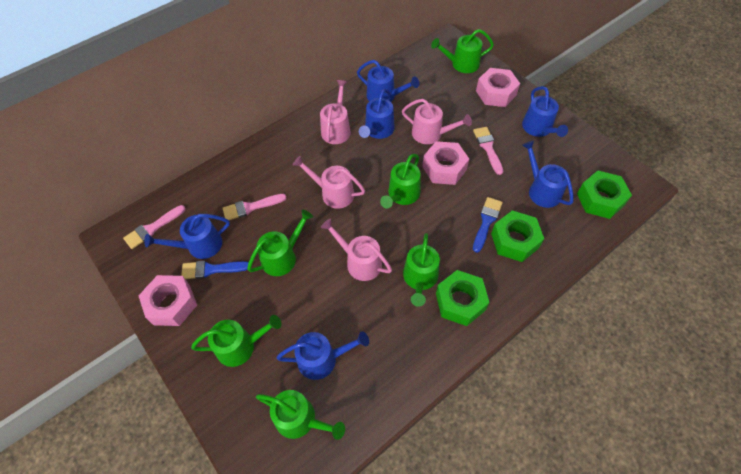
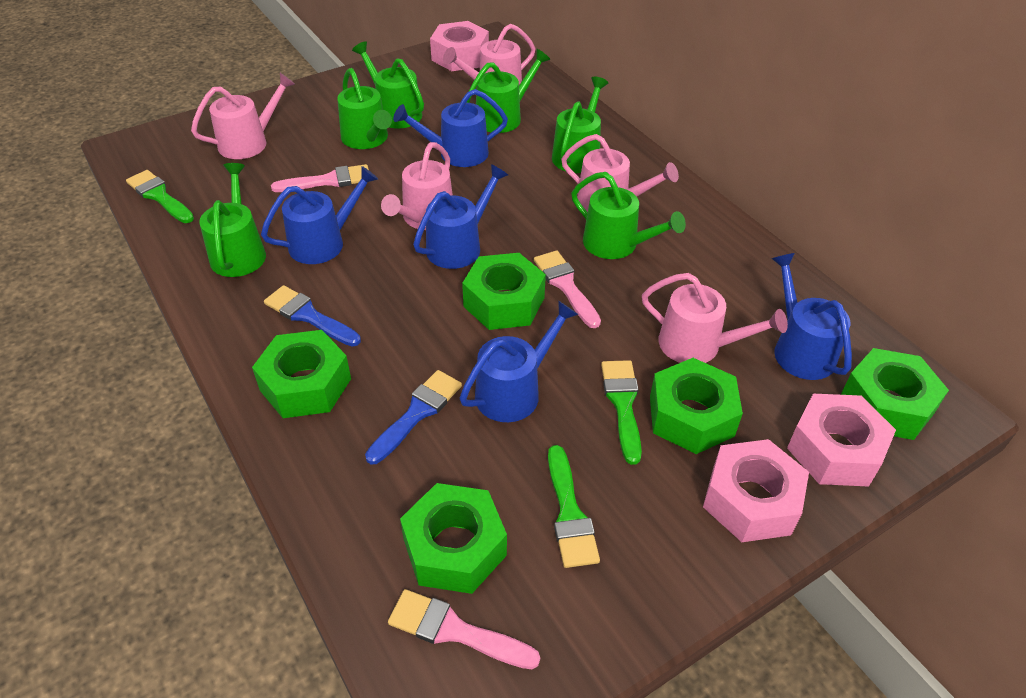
blue watering can: [144,214,230,259] [276,331,369,380] [357,60,419,102] [359,89,395,139] [522,86,568,137] [522,141,574,208] = 6 -> [261,166,378,264] [393,89,508,167] [413,164,508,269] [460,301,578,422] [772,253,852,380] = 5
green brush: none = 0 -> [126,170,194,223] [548,445,600,568] [601,360,642,465] = 3
green nut: [436,270,490,326] [491,210,544,262] [577,170,632,219] = 3 -> [252,330,351,418] [400,483,507,594] [462,253,546,330] [650,358,743,454] [841,348,949,440] = 5
pink watering can: [293,156,365,209] [320,80,351,144] [321,218,392,281] [402,99,472,144] = 4 -> [191,73,295,159] [381,142,453,230] [443,24,536,85] [561,134,679,212] [642,273,788,363] = 5

